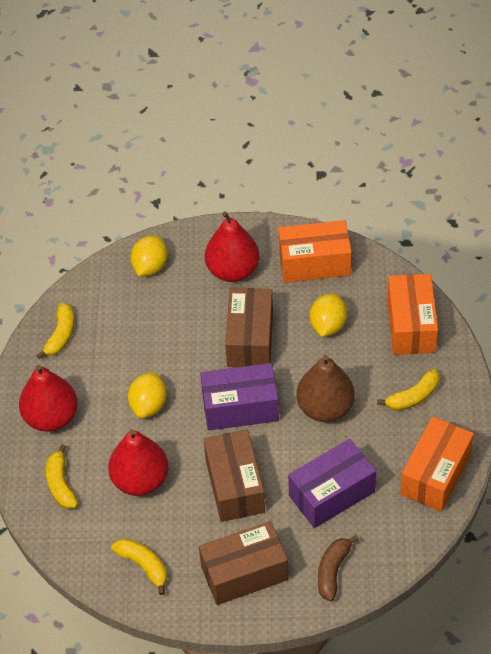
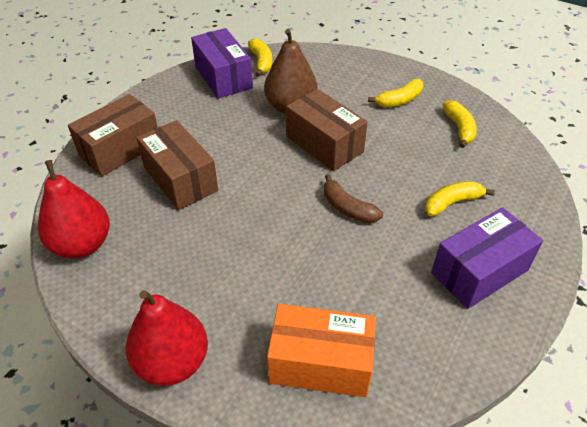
orange box: [278,220,352,283] [387,274,438,355] [400,417,474,512] = 3 -> [267,304,376,397] = 1
red pear: [19,365,78,432] [108,429,168,496] [205,211,259,282] = 3 -> [38,160,110,258] [125,290,208,386] = 2
yellow lemon: [128,372,167,418] [130,235,168,276] [310,293,347,337] = 3 -> none = 0

